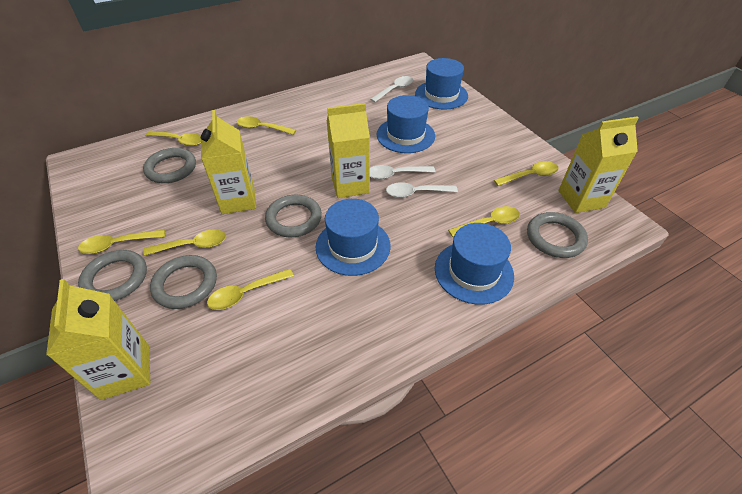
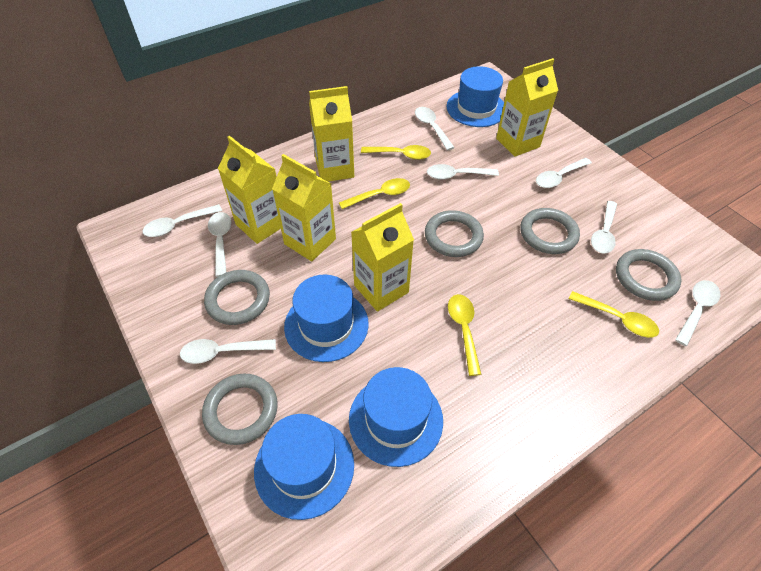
white spoon: [370,76,413,102] [370,165,435,179] [386,182,458,198] = 3 -> [143,204,222,237] [180,339,276,364] [208,212,231,277] [415,107,455,150] [427,164,499,180] [536,158,592,188] [591,201,617,254] [675,280,721,346] = 8
yellow carton: [46,279,151,400] [201,110,256,214] [327,103,370,198] [558,117,639,213] = 4 -> [218,136,281,244] [272,154,336,261] [309,86,354,182] [351,203,414,312] [496,58,558,157] = 5
yellow spoon: [78,229,165,254] [143,229,226,256] [146,131,201,146] [207,269,294,310] [236,116,296,135] [448,206,520,237] [494,161,559,186] = 7 -> [339,178,410,209] [361,145,431,160] [448,294,481,376] [569,291,659,338] = 4

